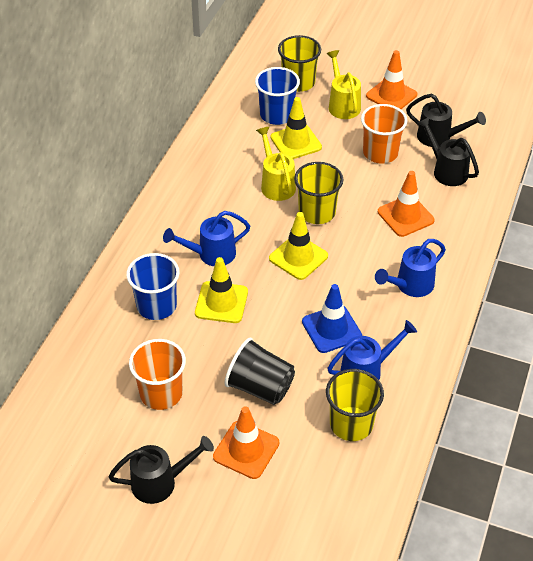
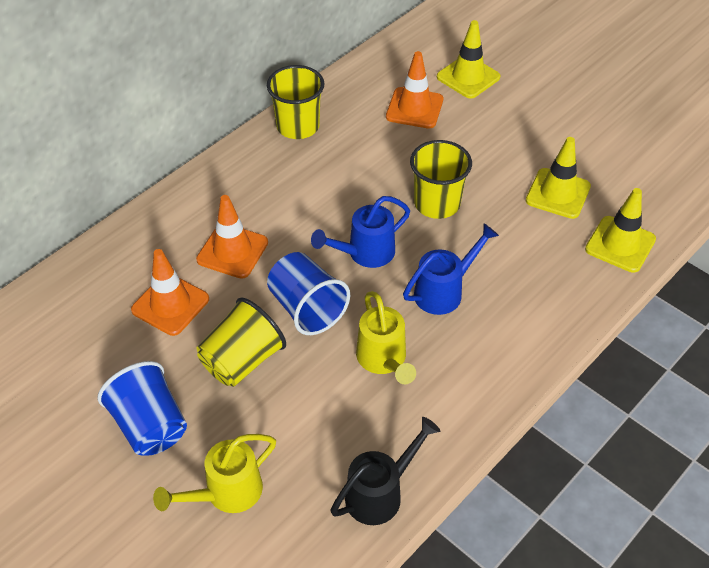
black cup: [224,338,295,405] = 1 -> none = 0
black watering can: [108,436,214,504] [406,94,486,147] [417,117,479,186] = 3 -> [331,417,440,525] = 1
blue traffic cone: [302,284,362,353] = 1 -> none = 0
blue watering can: [163,211,250,266] [327,320,417,380] [375,239,446,297] = 3 -> [311,196,410,268] [403,224,499,315] = 2
orange cup: [129,339,186,410] [361,104,408,164] = 2 -> none = 0

